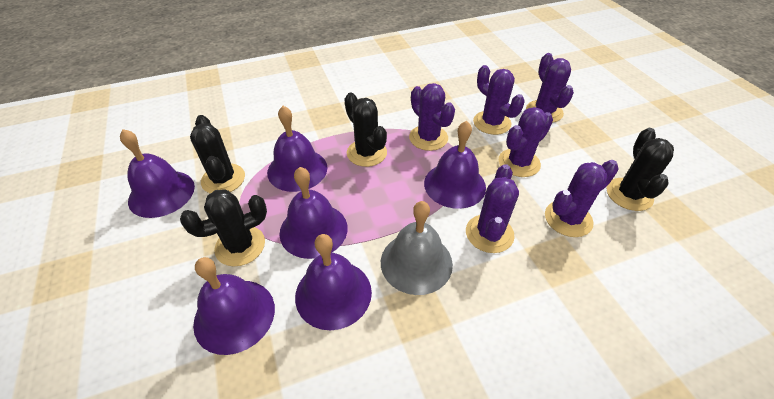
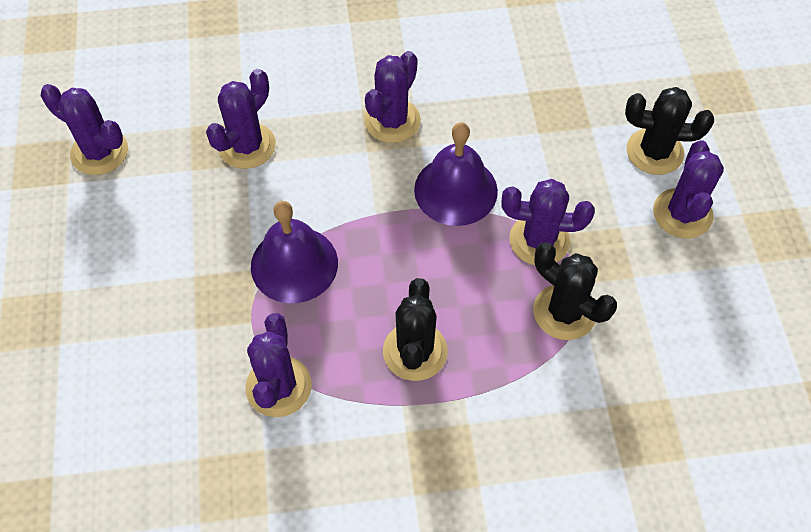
black cactus: [180,189,267,266] [190,115,245,193] [344,92,387,167] [607,128,674,211] = 4 -> [383,278,448,381] [533,242,617,340] [625,87,714,175] = 3
grey bell: [381,201,453,295] = 1 -> none = 0
purple bell: [120,129,195,218] [193,257,275,355] [267,106,327,192] [279,167,348,259] [295,234,372,330] [424,121,486,209] = 6 -> [251,201,338,303] [414,122,498,226] = 2

